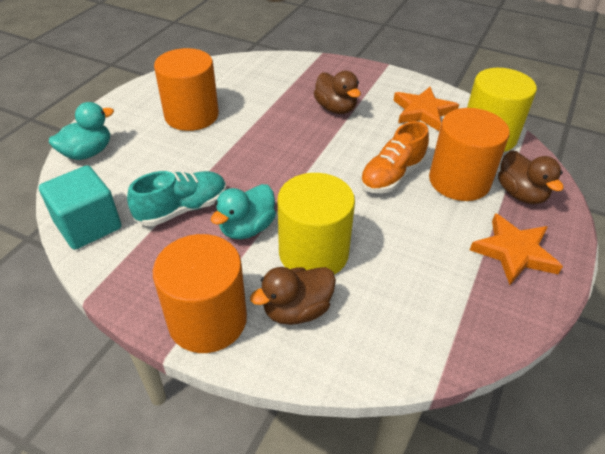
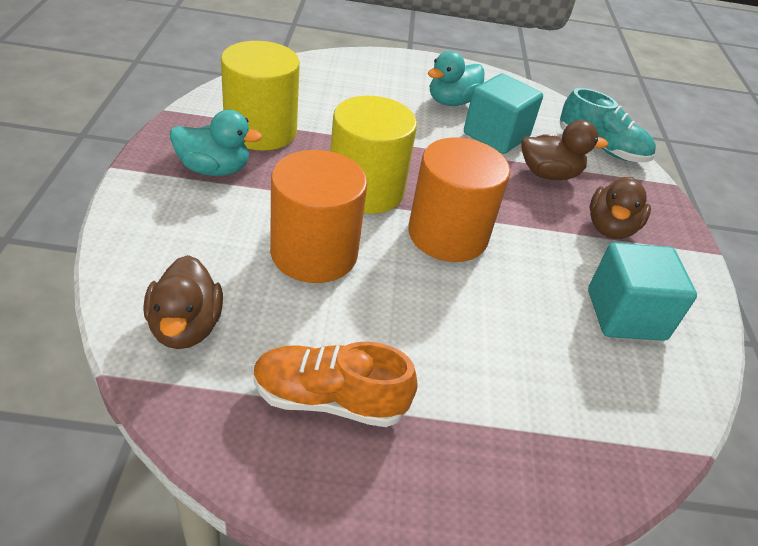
orange cylinder: [153,234,247,353] [154,48,219,131] [429,108,510,201] = 3 -> [270,150,367,283] [408,138,510,262] = 2
orange star: [393,87,459,131] [470,213,563,285] = 2 -> none = 0
turquoise cube: [39,165,121,250] = 1 -> [464,73,543,154] [588,243,697,341] = 2

